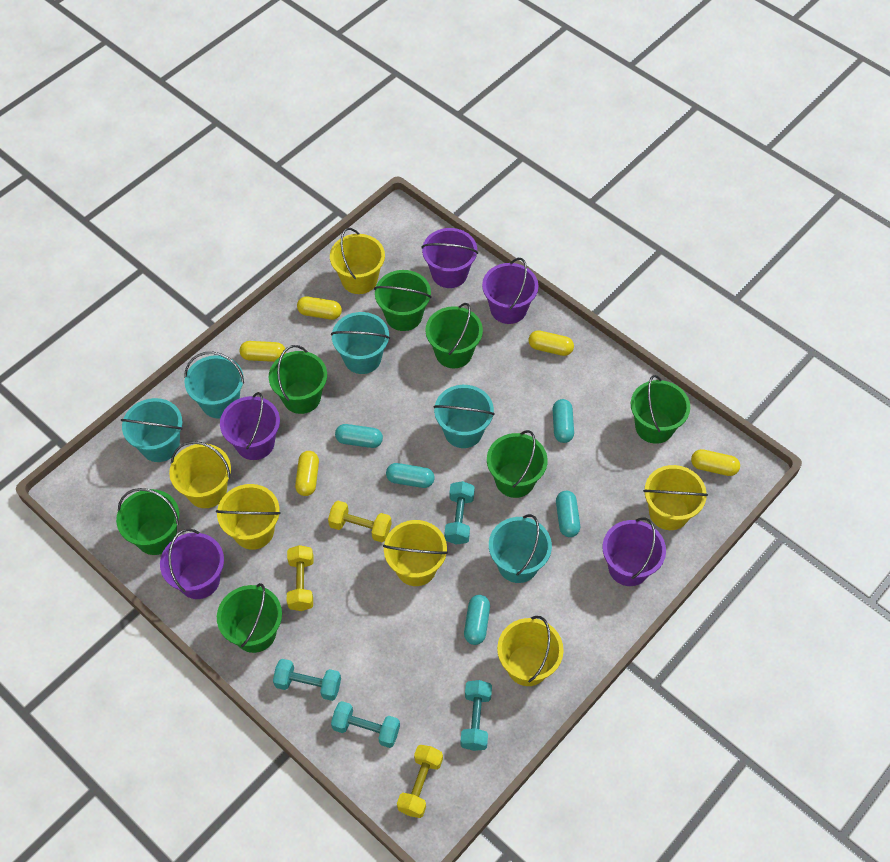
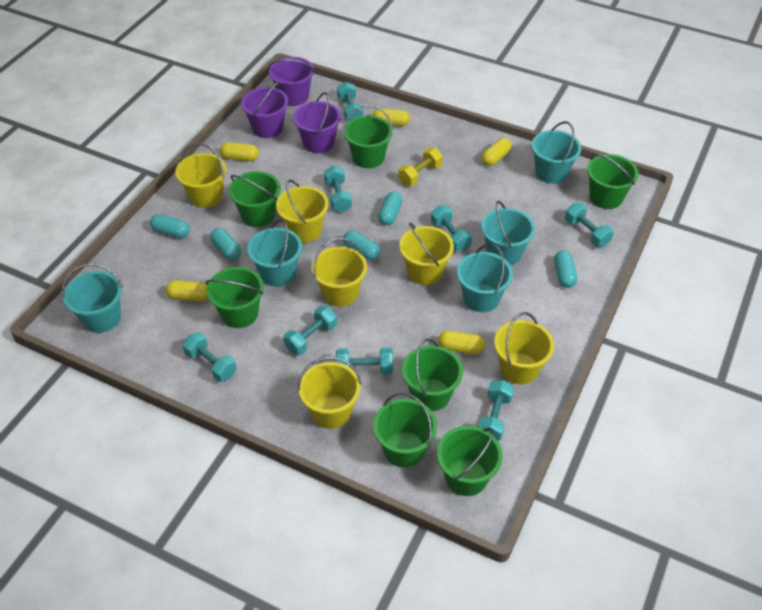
purple bucket: [160,529,224,599] [220,392,280,460] [422,228,478,288] [482,258,538,324] [602,518,666,586] = 5 -> [241,81,288,138] [268,57,315,106] [293,92,341,153] = 3
turquoise dumbbell: [273,659,341,701] [331,701,400,748] [445,481,475,545] [460,680,492,751] = 4 -> [183,332,237,382] [283,306,337,355] [324,166,352,212] [336,348,393,375] [337,82,363,121] [431,205,472,252] [478,380,514,440] [565,203,614,247] = 8
yellow dumbbell: [287,545,313,611] [328,501,392,542] [397,745,443,818] = 3 -> [398,148,443,186] = 1

